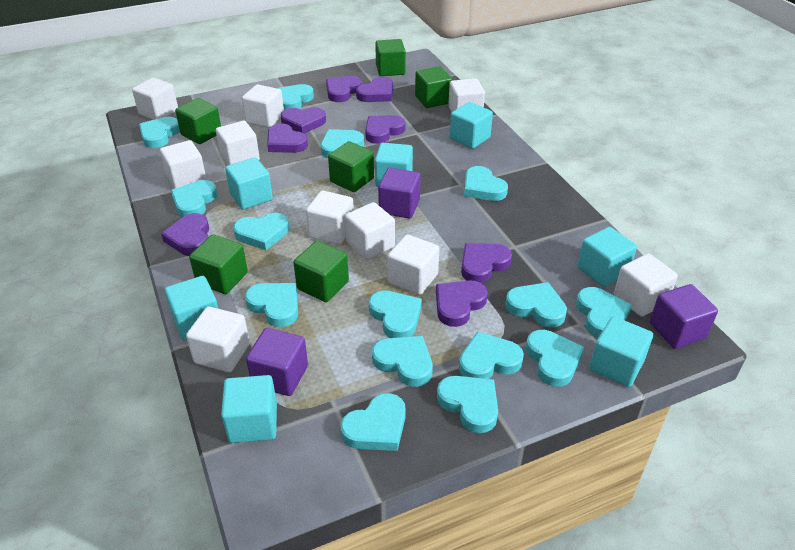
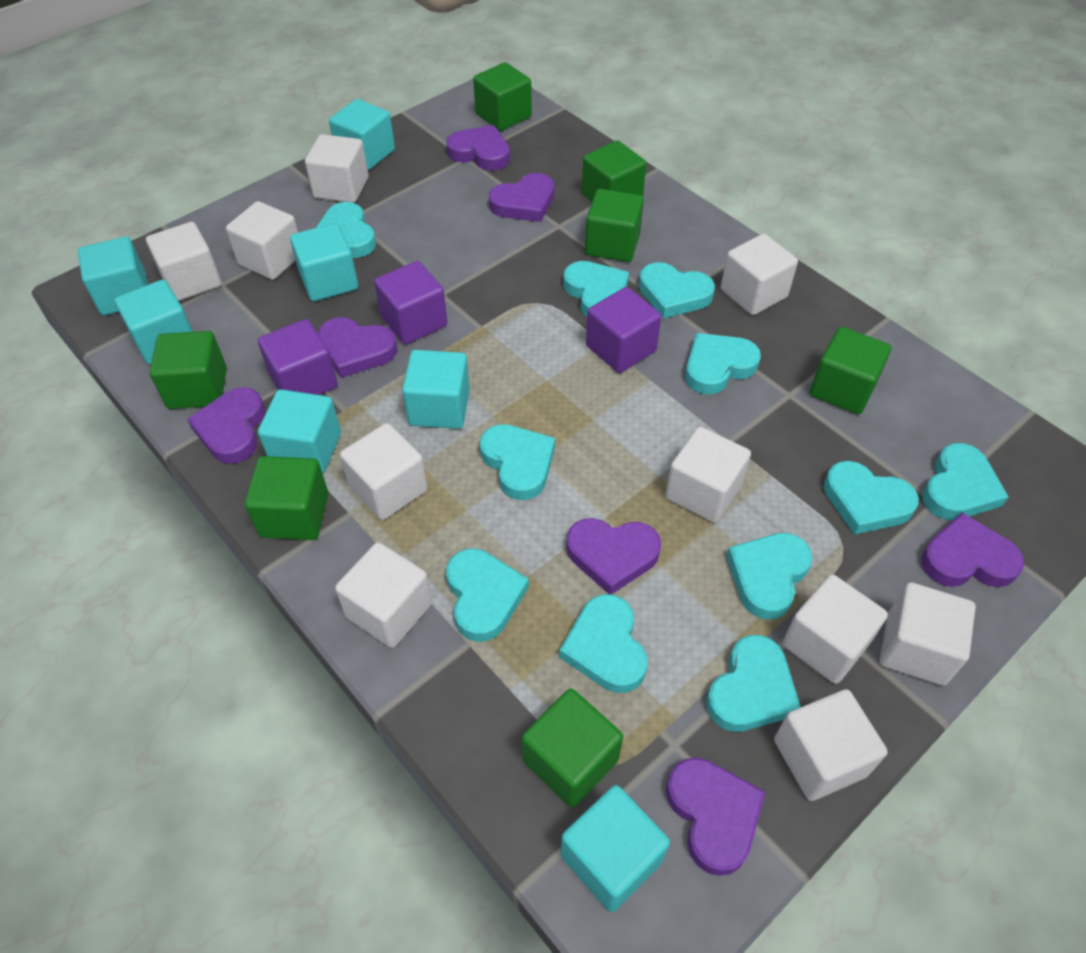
green cube: [175,98,221,144] [189,234,248,294] [293,241,349,302] [328,141,374,192] [375,39,406,76] [415,66,452,108] = 6 -> [149,331,227,409] [245,456,329,540] [473,62,532,131] [522,689,623,807] [582,140,646,202] [585,189,644,262] [810,327,891,414] = 7
purple heart: [161,213,209,256] [267,123,308,153] [280,107,326,134] [326,76,362,102] [356,77,393,102] [365,115,405,144] [436,280,487,327] [461,243,512,283] = 8 -> [187,387,265,464] [318,317,397,378] [446,125,510,171] [489,173,554,222] [566,518,661,594] [666,757,765,876] [921,512,1024,587] = 7
turquoise heart: [139,117,180,148] [170,180,217,217] [233,213,289,250] [245,283,298,327] [277,84,314,110] [321,129,364,158] [341,393,406,451] [369,290,422,338] [372,336,433,387] [437,376,498,433] [459,332,524,379] [464,166,508,201] [505,282,567,327] [526,330,584,387] [576,287,632,338] = 15 -> [316,202,376,258] [446,548,529,642] [480,424,555,500] [559,594,648,693] [563,261,629,317] [639,262,715,319] [685,333,761,395] [706,635,801,732] [726,533,813,619] [824,461,919,535] [922,443,1009,520] = 11

